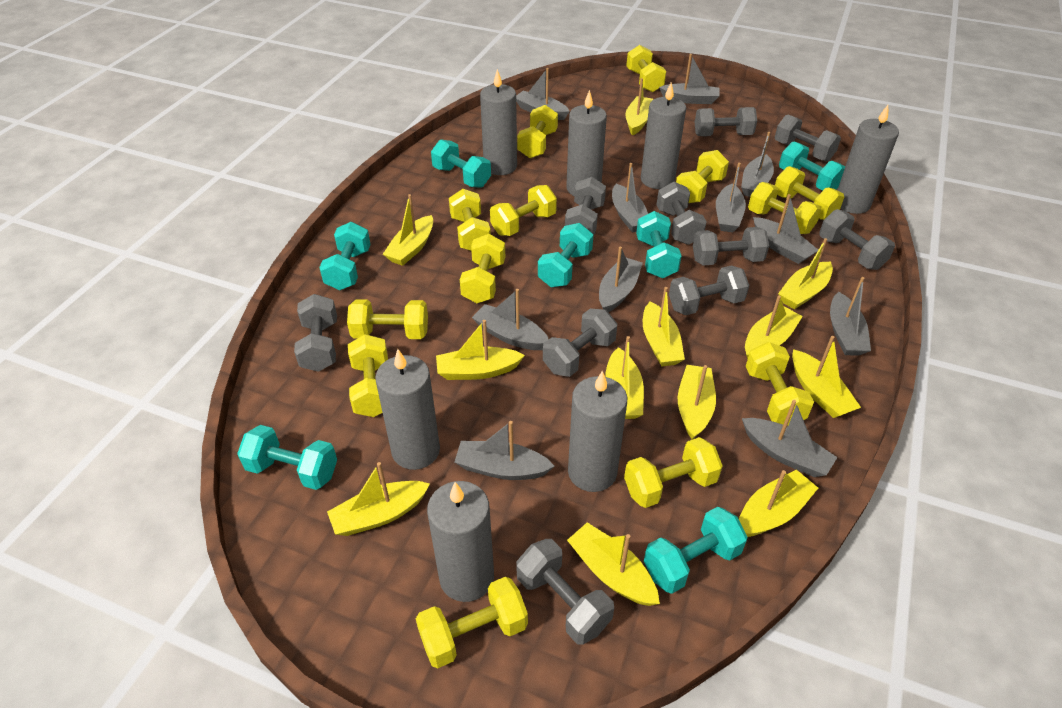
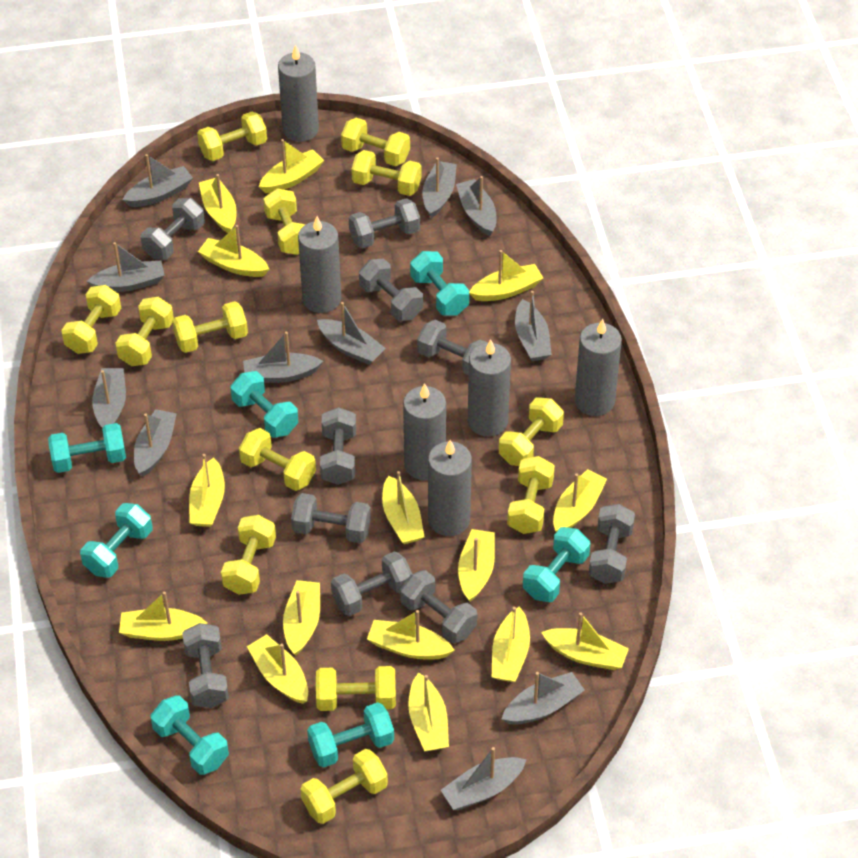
grey candle: [375,349,440,470] [427,481,494,602] [480,69,517,175] [566,90,607,196] [568,371,627,492] [641,83,686,189] [838,105,899,214] = 7 -> [278,45,319,142] [298,216,341,313] [403,383,446,480] [428,440,472,536] [468,339,511,437] [575,319,622,416] = 6
yellow boat: [327,462,430,536] [383,194,433,266] [436,320,525,380] [567,522,660,606] [605,336,644,419] [626,78,653,135] [643,287,685,366] [678,365,716,439] [739,469,818,537] [745,295,803,360] [778,238,833,309] [792,336,861,418] = 12 -> [119,592,207,641] [189,454,225,527] [198,225,269,277] [199,174,236,233] [247,634,308,704] [259,139,324,193] [283,580,320,655] [367,610,455,659] [382,471,424,544] [408,672,449,751] [458,529,495,602] [469,250,543,301] [492,606,530,682] [541,612,629,670] [553,469,607,532] = 15

